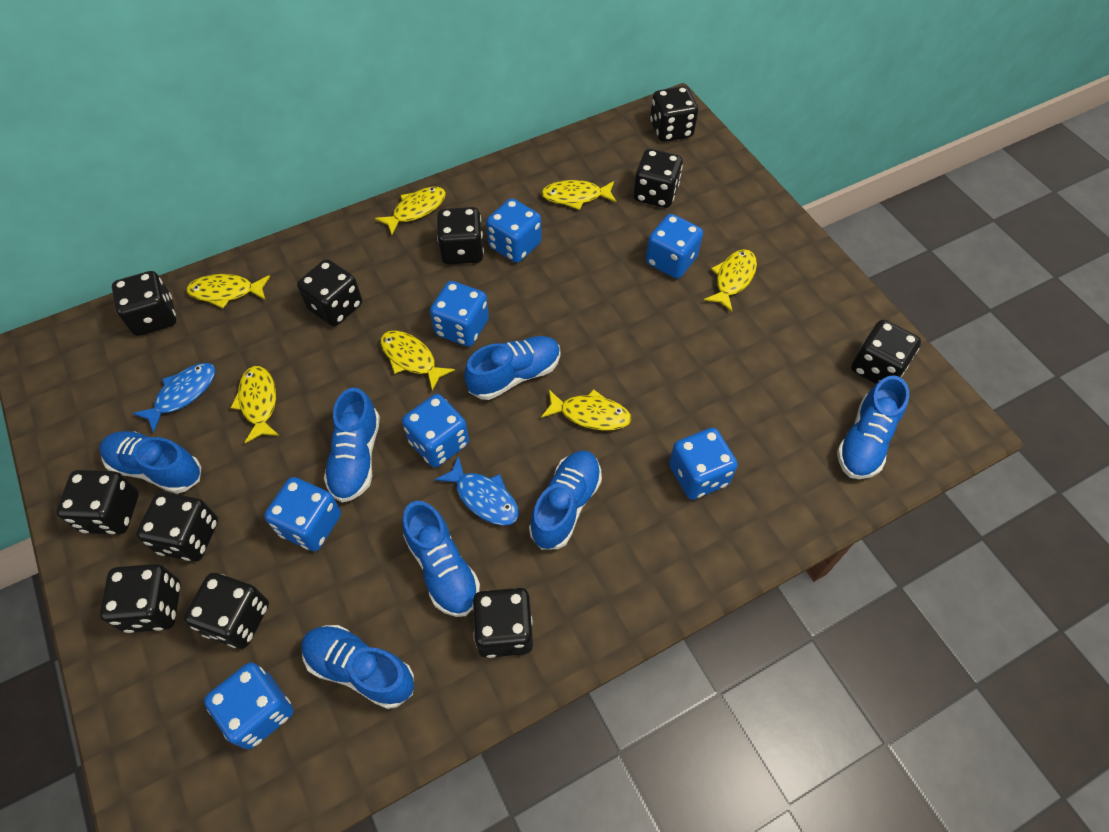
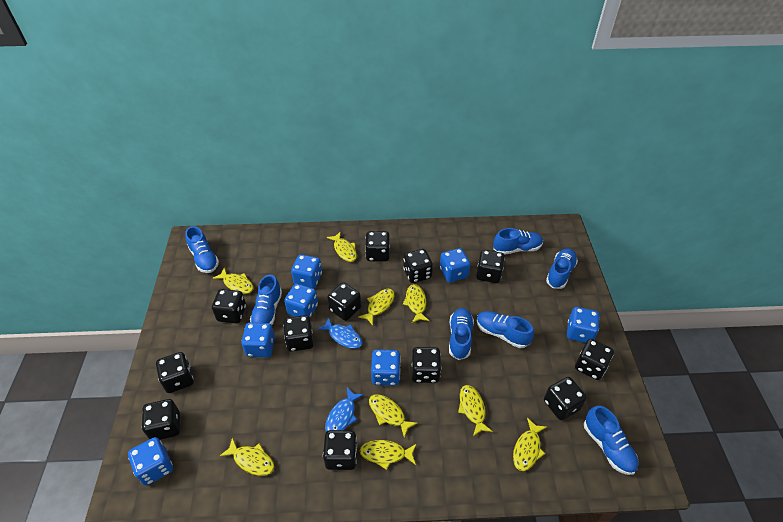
black dice: [56,470,139,535] [100,564,181,633] [112,271,176,336] [136,492,218,561] [184,573,269,649] [297,259,362,326] [437,207,484,265] [472,588,533,658] [633,149,683,208] [650,86,698,142] [851,320,921,384] = 11 -> [142,399,180,440] [156,352,194,393] [212,289,246,323] [283,315,314,352] [323,430,357,470] [327,282,361,321] [365,231,390,261] [403,249,433,283] [412,347,441,383] [476,250,505,283] [544,377,587,420] [575,339,614,380] = 12
yellow fish: [186,274,270,308] [230,366,279,443] [375,187,446,235] [380,331,455,391] [541,180,617,210] [541,389,631,431] [704,249,757,312] = 7 -> [213,268,254,294] [220,438,274,476] [327,231,357,262] [358,289,395,325] [360,440,416,470] [369,394,418,437] [403,284,429,323] [458,385,493,436] [513,418,547,471] = 9

